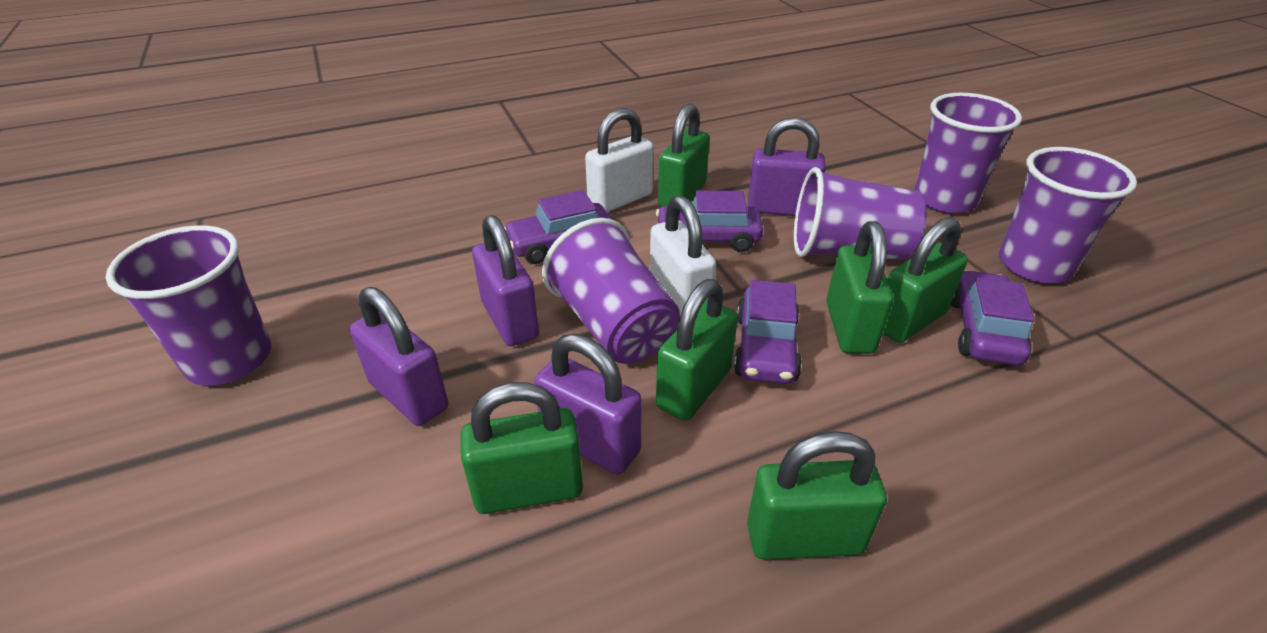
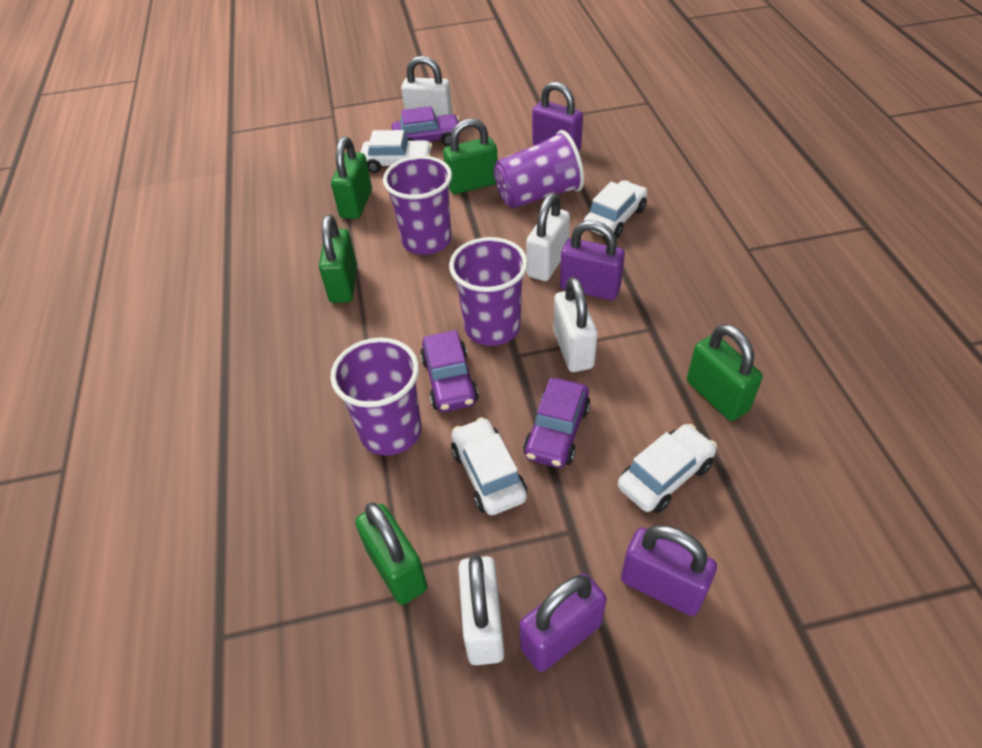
green padlock: [460,382,583,514] [656,279,738,421] [658,103,710,207] [747,431,887,560] [826,221,893,354] [883,217,968,343] = 6 -> [319,215,357,303] [331,137,372,219] [355,503,427,605] [443,118,498,194] [687,324,763,421] = 5
purple car: [503,190,611,264] [656,190,763,252] [734,280,802,384] [951,270,1034,365] = 4 -> [391,106,460,146] [420,330,479,412] [523,378,591,468] = 3
purple cup: [106,225,271,385] [542,218,680,364] [794,167,927,260] [914,93,1022,214] [999,147,1137,284] = 5 -> [330,338,421,456] [383,156,452,255] [449,237,528,346] [494,130,584,208] = 4
white car: none = 0 -> [360,130,432,173] [451,417,527,515] [584,180,647,239] [618,424,717,513] = 4
white padlock: [585,108,654,212] [650,195,716,315] = 2 -> [401,56,453,116] [458,555,504,665] [526,193,570,281] [553,277,598,372] = 4

